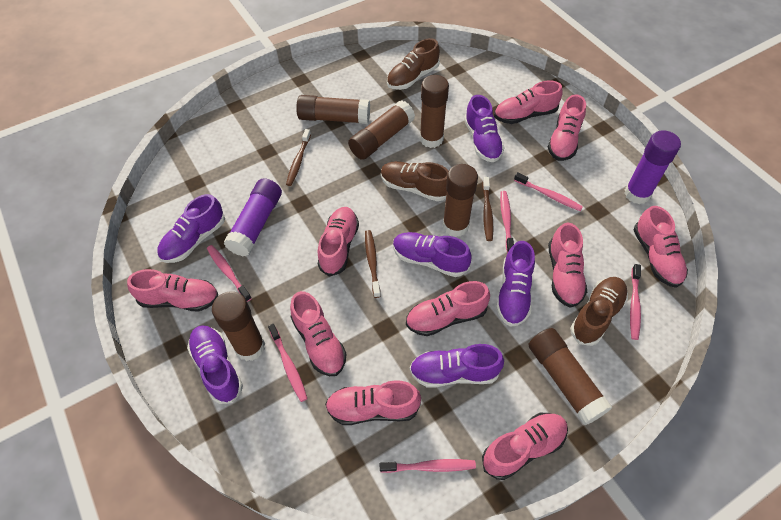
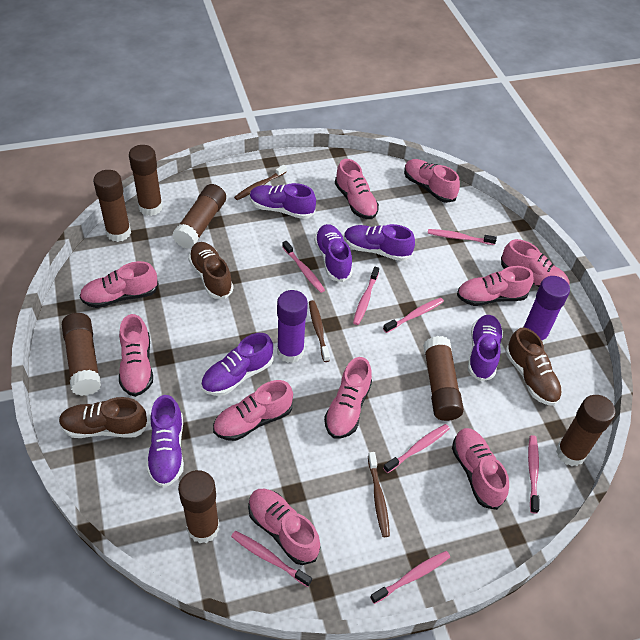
brown glue stick: [212,291,265,361] [296,95,370,124] [348,101,415,160] [420,75,449,148] [442,164,478,237] [528,328,613,425] = 6 -> [62,313,101,396] [93,170,131,242] [129,145,163,216] [172,184,226,249] [178,470,219,543] [423,336,464,421] [556,395,615,466] = 7
pink toothbrush: [207,245,252,302] [268,324,308,402] [380,459,476,473] [500,191,514,253] [514,172,583,211] [630,264,641,340] = 6 -> [231,531,312,587] [282,241,325,293] [353,267,379,325] [370,551,450,604] [383,297,444,333] [383,424,450,473] [428,229,497,245] [528,435,540,514] = 8

